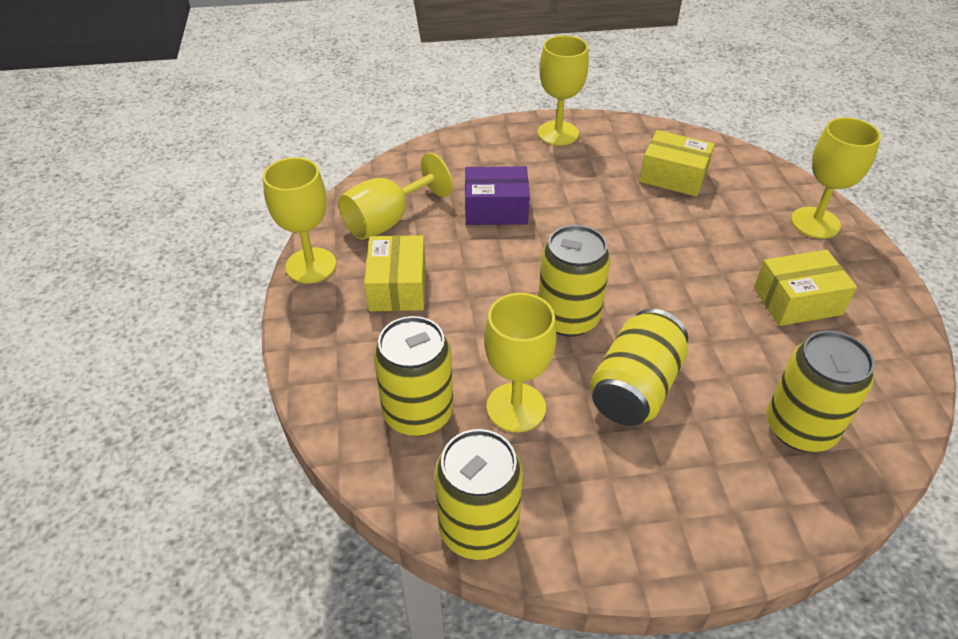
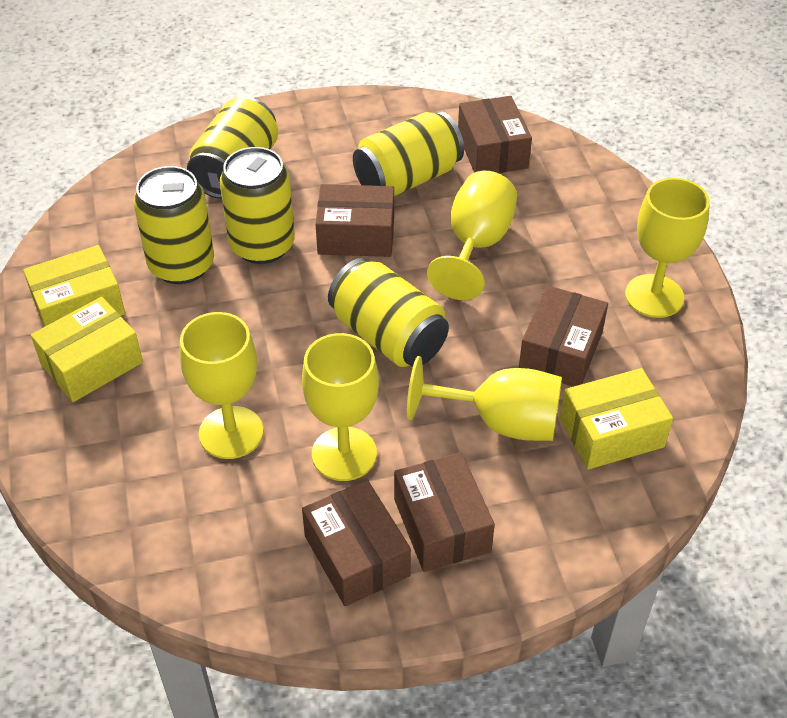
brown box: none = 0 -> [302,480,411,606] [316,184,394,257] [394,453,495,572] [458,96,532,173] [519,285,608,387] = 5
purple box: [465,166,530,225] = 1 -> none = 0

